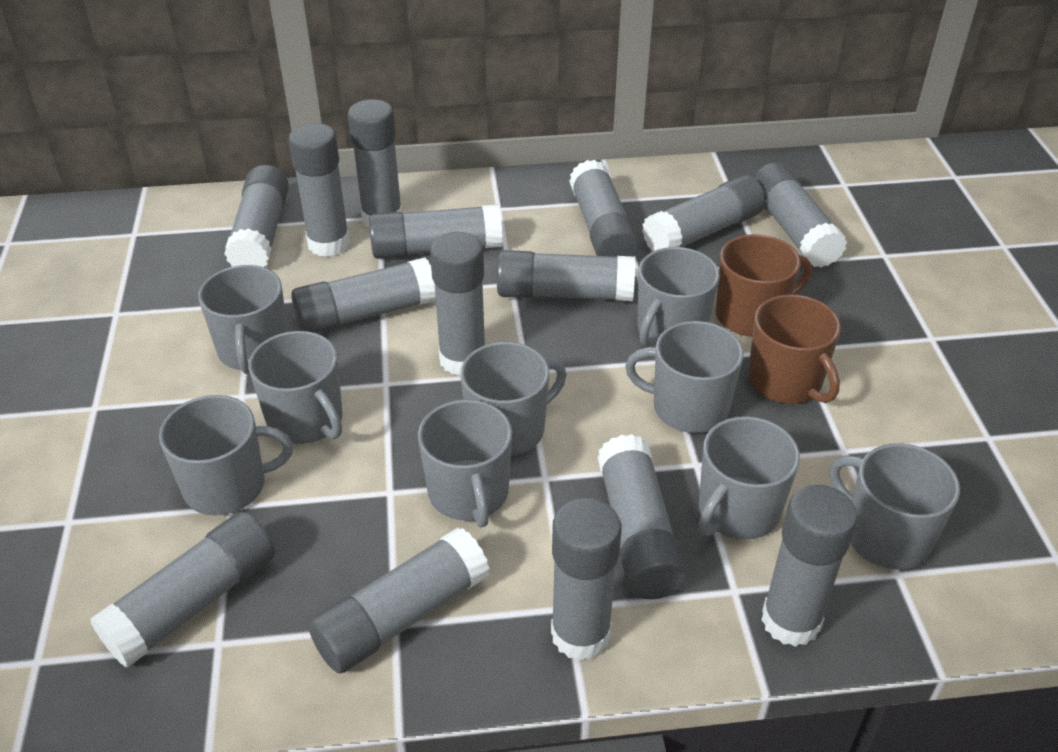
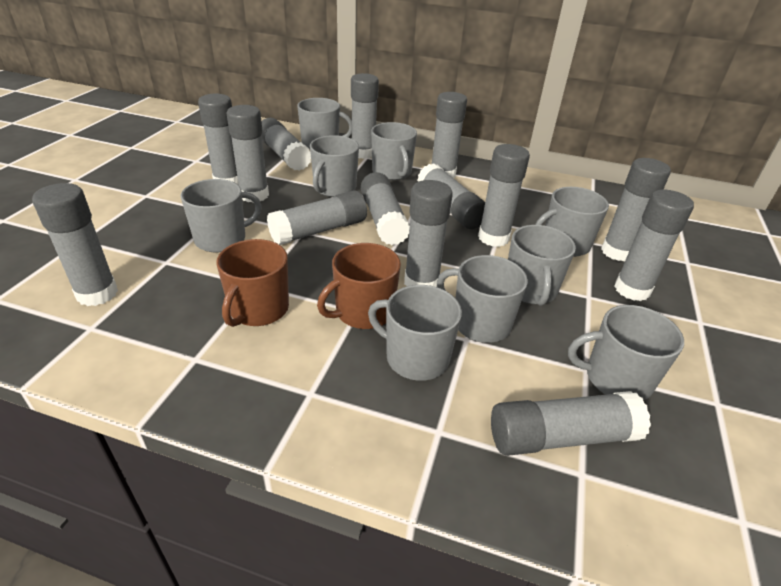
grey glue stick: [90,511,275,668] [224,165,289,267] [288,123,350,257] [291,257,436,333] [308,527,490,674] [348,99,402,227] [369,204,503,259] [430,232,485,375] [497,250,635,301] [551,498,621,661] [569,160,640,257] [597,434,687,599] [642,175,765,252] [753,163,847,268] [761,485,858,647] = 15 -> [32,183,118,306] [198,93,239,185] [227,105,269,203] [262,118,311,171] [267,190,367,245] [351,73,379,159] [361,172,410,245] [404,180,453,287] [417,163,485,229] [432,92,467,178] [478,144,530,247] [491,391,651,456] [601,158,671,262] [614,190,694,301] = 14

